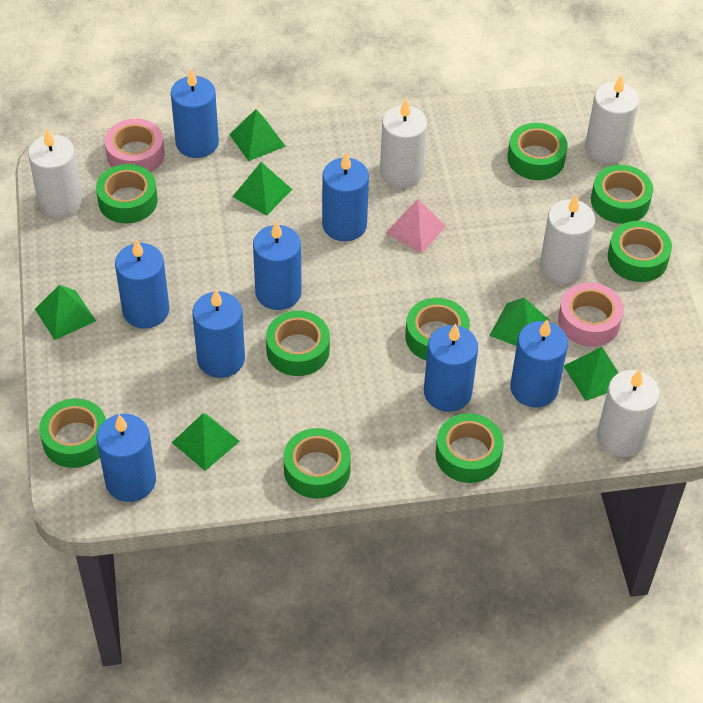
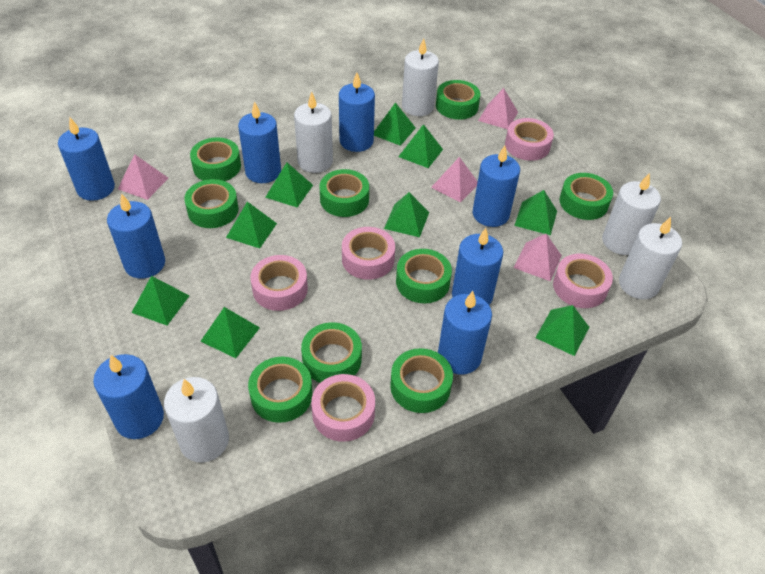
green pyramid: [35,285,96,340] [172,413,240,471] [229,109,286,161] [232,162,292,216] [489,298,549,346] [564,347,618,401] = 6 -> [131,276,189,325] [200,307,260,358] [226,202,277,248] [265,162,313,208] [374,102,416,146] [384,192,429,237] [398,124,443,168] [514,190,557,235] [535,305,589,356] = 9
pink pyramid: [385,199,446,253] = 1 -> [118,154,168,200] [431,157,478,203] [478,88,518,129] [513,234,562,281] = 4
pink tape: [105,119,165,172] [558,283,624,347] = 2 -> [251,255,308,311] [311,374,375,442] [342,227,395,280] [505,118,554,161] [553,254,613,308] = 5

